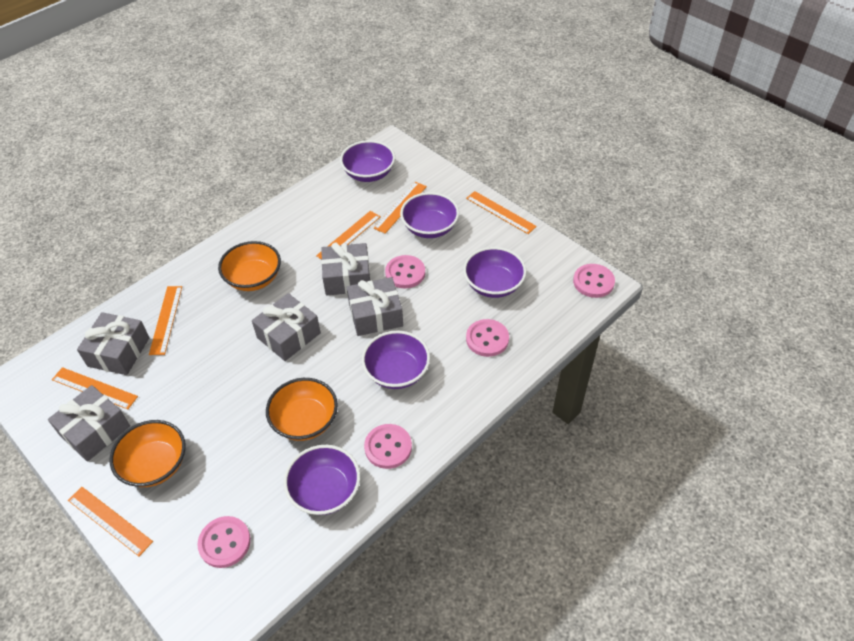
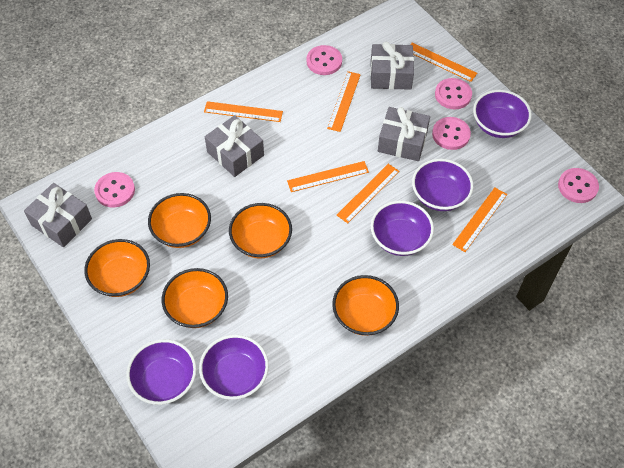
grey gift: [48,385,130,462] [77,312,149,375] [252,293,321,361] [321,243,370,296] [347,277,403,336] = 5 -> [24,183,92,247] [205,115,264,177] [370,42,414,90] [378,107,430,161] = 4
orange bowl: [110,420,186,487] [218,241,281,291] [266,378,338,441] = 3 -> [84,239,150,297] [148,193,211,248] [162,268,228,328] [229,203,292,259] [332,275,399,336] = 5

